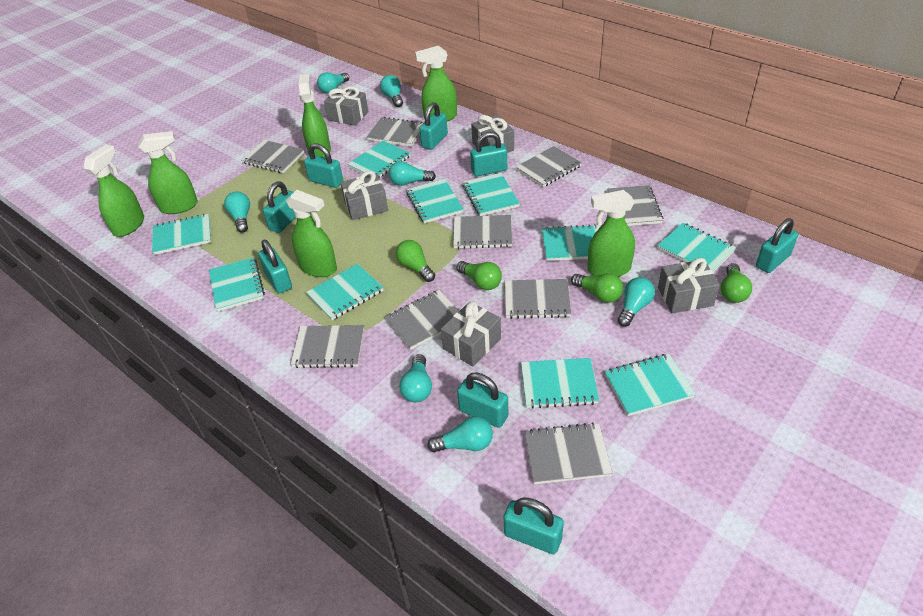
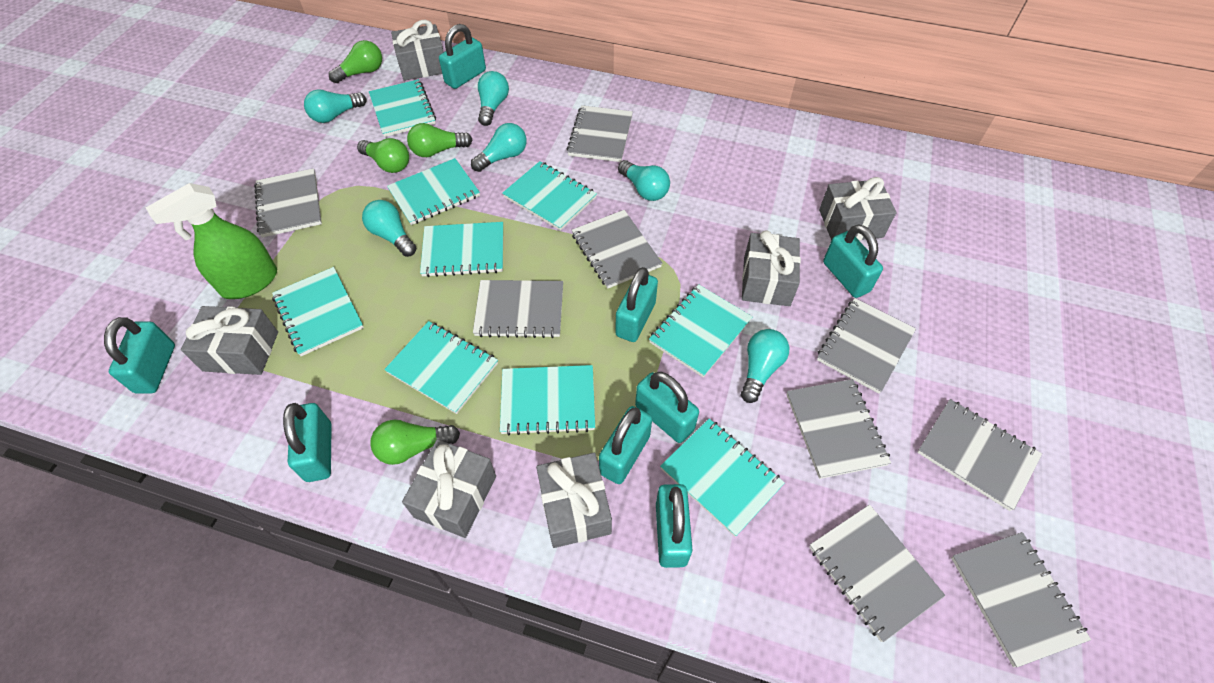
green spray bottle: [83,144,144,237] [138,131,198,214] [286,190,337,277] [299,74,331,158] [415,46,457,121] [588,190,635,277] = 6 -> [146,183,277,299] = 1
grey gift: [324,86,368,126] [341,171,388,220] [441,301,501,367] [471,115,514,153] [658,258,720,313] = 5 -> [181,306,278,375] [391,20,443,81] [402,439,496,538] [536,453,612,548] [742,230,801,306] [819,177,897,241] = 6
turquoise light bulb: [224,192,250,233] [317,72,349,94] [380,75,403,107] [389,161,436,186] [400,354,432,402] [427,416,493,452] [618,277,655,327] = 7 -> [304,89,366,123] [362,200,416,257] [471,123,527,172] [478,71,509,126] [618,160,670,201] [741,329,789,403] = 6
turquoise notebook: [152,214,211,255] [209,257,265,311] [306,264,384,320] [348,140,411,178] [406,179,464,223] [463,173,520,216] [521,358,599,409] [542,224,601,261] [605,354,696,416] [657,223,736,272] = 10 -> [272,267,364,356] [369,79,436,137] [384,321,498,414] [387,158,480,225] [420,222,503,277] [500,365,595,436] [502,161,597,231] [649,284,752,377] [660,419,785,537] = 9

